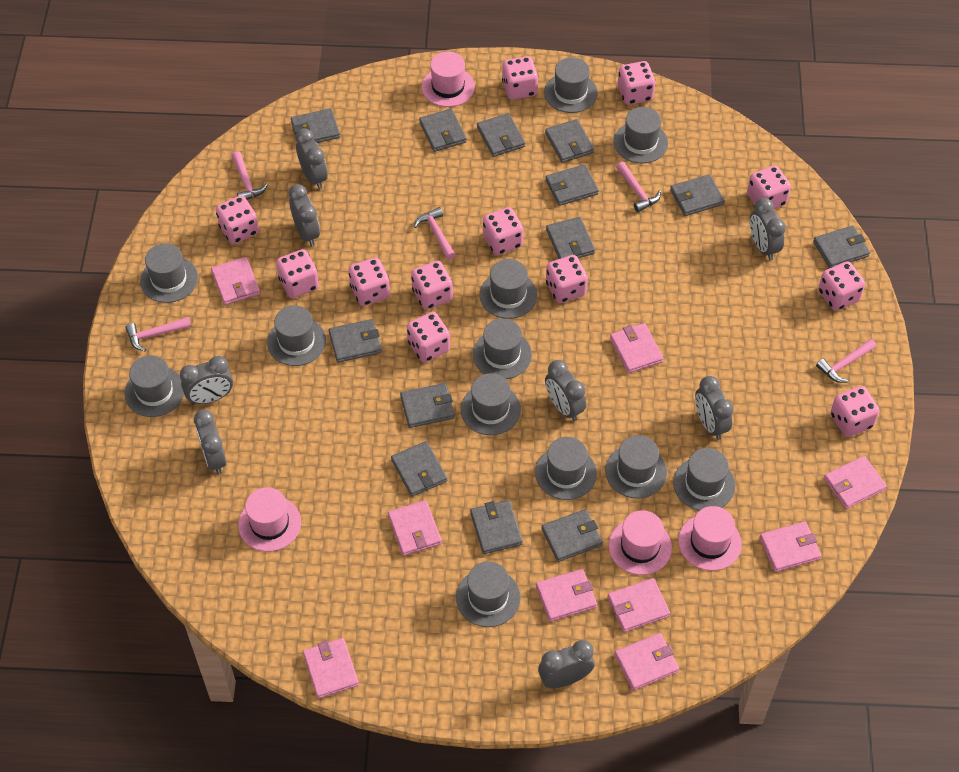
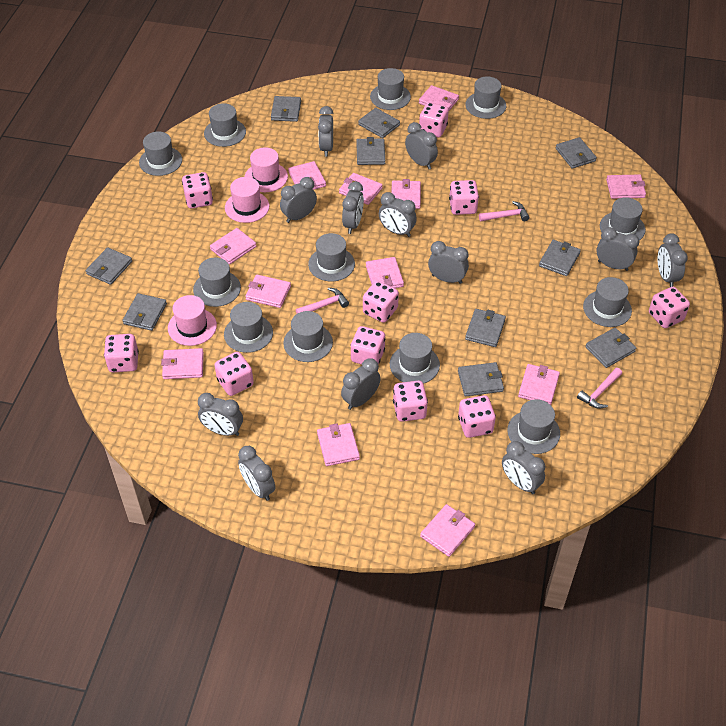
grey clock: [180,356,233,405] [194,410,227,474] [289,184,320,246] [295,128,328,189] [538,640,594,688] [545,360,586,421] [695,376,733,440] [750,198,786,260] = 8 -> [198,393,243,436] [238,446,275,501] [280,177,317,223] [318,106,333,157] [341,358,381,410] [342,181,364,234] [379,192,417,237] [405,122,438,169] [428,241,469,284] [502,441,545,494] [596,227,640,271] [658,233,688,287] = 12
grey wallet: [291,108,340,143] [329,319,382,363] [391,441,447,497] [400,383,455,428] [419,109,467,152] [470,500,523,554] [477,113,525,157] [541,509,603,562] [545,119,594,163] [545,164,599,206] [546,217,595,259] [670,174,725,216] [813,225,870,268] = 13 -> [86,247,132,285] [122,293,167,331] [271,96,301,122] [356,137,385,165] [358,108,400,138] [458,362,504,396] [465,309,506,347] [539,240,581,276] [556,137,597,169] [585,328,636,368] = 10
pink dice: [216,195,259,244] [276,249,319,298] [349,257,390,306] [407,312,450,362] [411,261,453,310] [483,207,524,255] [502,56,538,100] [546,255,588,303] [618,61,656,105] [747,165,791,209] [818,261,865,311] [830,386,880,437] = 12 -> [104,334,139,372] [182,172,213,208] [215,352,254,396] [351,326,385,365] [363,281,399,323] [393,381,428,422] [419,102,449,137] [449,180,479,215] [458,395,496,438] [649,287,690,328] = 10
pink hammer: [125,317,191,351] [231,151,268,200] [414,207,456,260] [616,162,661,212] [816,339,876,383] = 5 -> [296,288,349,314] [479,201,529,221] [577,368,622,409] = 3
pink hat: [238,487,301,552] [422,52,475,107] [608,510,672,575] [678,506,742,571] = 4 -> [168,295,217,346] [225,177,269,223] [244,147,288,192] = 3
pink wallet: [211,257,260,305] [303,638,359,699] [388,500,442,556] [536,569,597,622] [607,578,670,632] [610,323,664,373] [614,633,679,691] [759,521,821,572] [824,456,887,509] = 9 -> [161,348,204,379] [210,228,256,264] [245,274,291,308] [288,161,326,190] [317,423,360,466] [339,173,383,205] [366,257,404,288] [391,179,421,209] [419,85,459,111] [420,504,475,557] [518,364,560,405] [606,174,646,199] = 12

